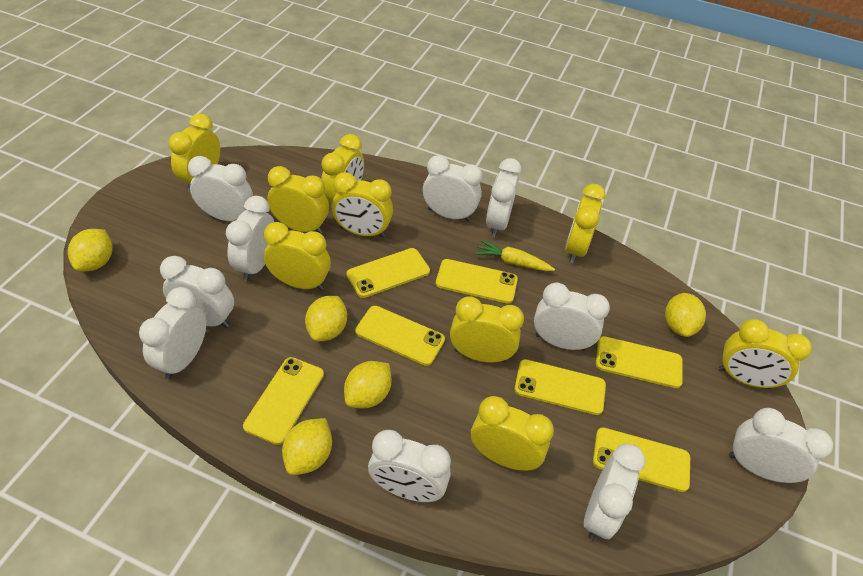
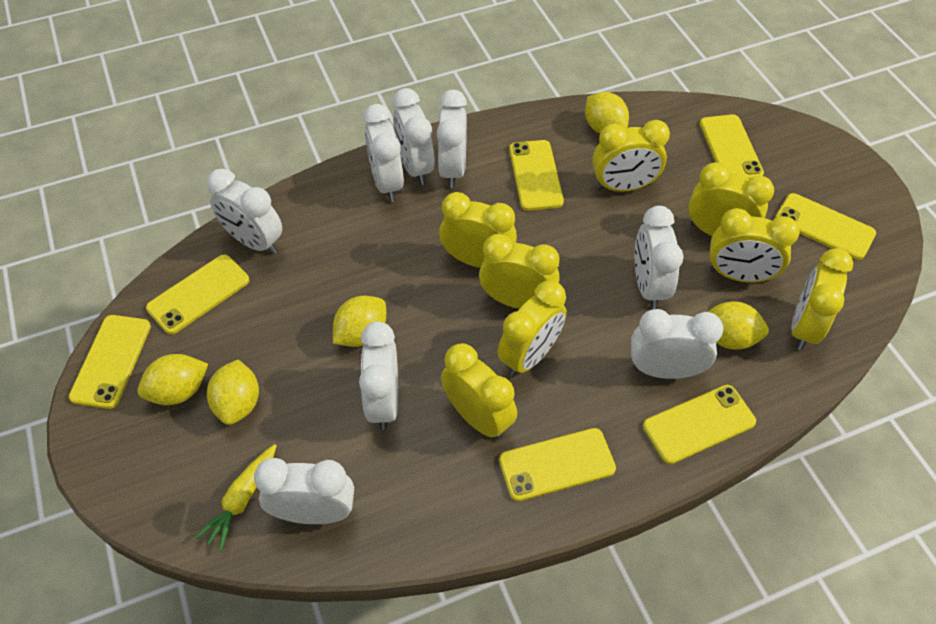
white clock: [139,287,206,380] [160,256,234,328] [188,156,253,221] [226,196,274,281] [368,430,451,502] [423,155,483,222] [486,158,522,238] [534,283,610,351] [584,444,645,540] [729,408,833,483] = 10 -> [207,169,282,254] [254,458,354,524] [359,321,398,430] [363,104,404,202] [393,88,435,185] [436,90,467,188] [631,309,723,379] [635,206,684,309] = 8
yellow clock: [169,113,220,192] [264,222,331,290] [267,166,329,233] [321,134,364,211] [332,172,393,237] [450,296,524,363] [471,396,554,471] [565,184,606,264] [718,319,812,389] = 9 -> [439,192,517,268] [441,343,517,440] [479,234,560,309] [497,280,567,377] [592,120,670,192] [689,163,774,236] [709,208,800,282] [791,248,853,350] = 8

